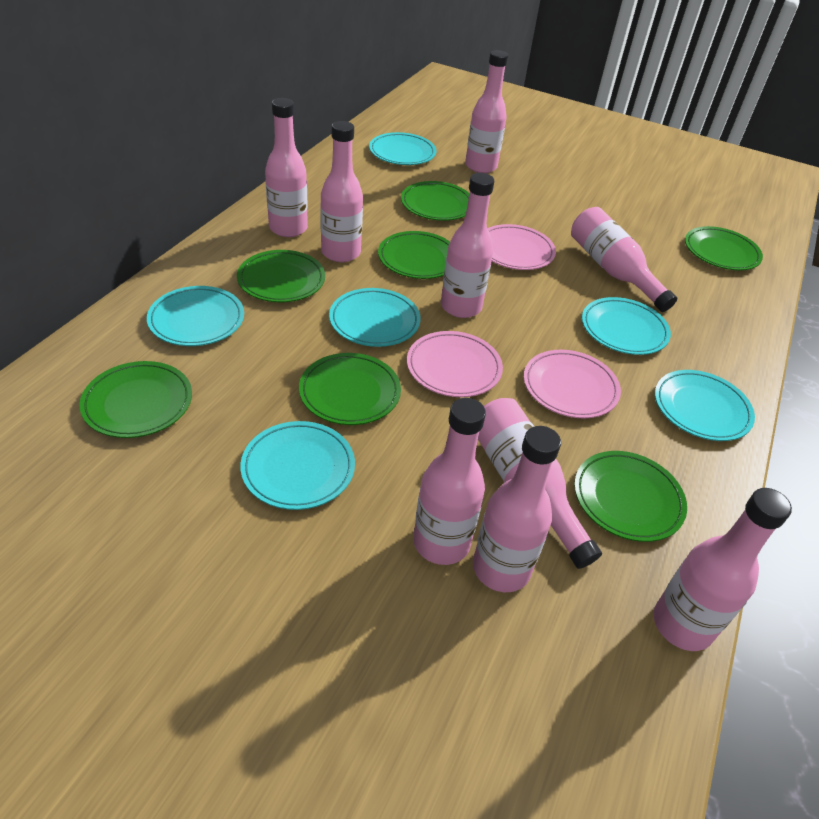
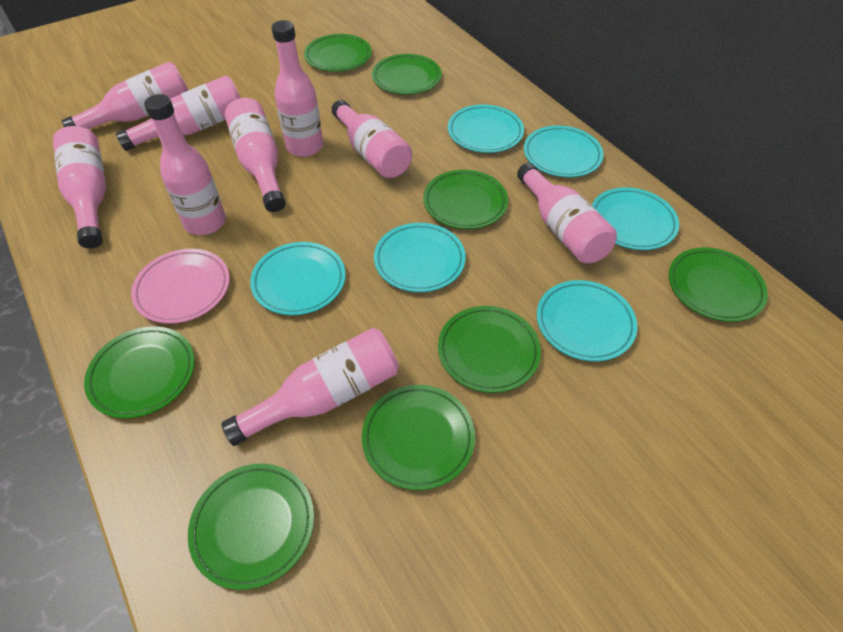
green plate: [79,361,192,438] [237,250,325,303] [299,353,401,425] [378,231,450,279] [401,181,470,221] [574,451,687,542] [685,226,763,270] = 7 -> [84,326,195,418] [188,464,314,590] [304,34,372,72] [362,385,475,490] [372,54,442,95] [423,170,508,229] [438,306,541,393] [669,247,768,322] = 8
pink plate: [407,331,503,397] [487,224,556,270] [524,350,621,418] = 3 -> [131,249,230,324] = 1

